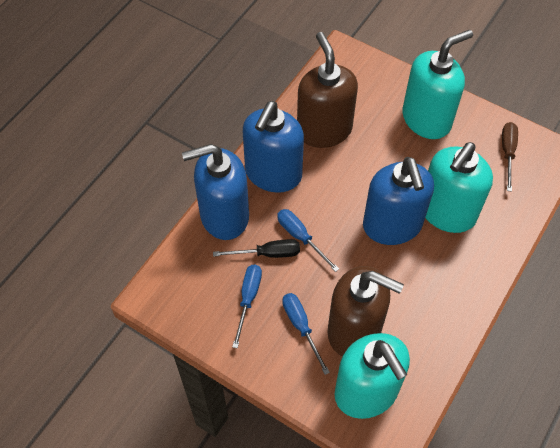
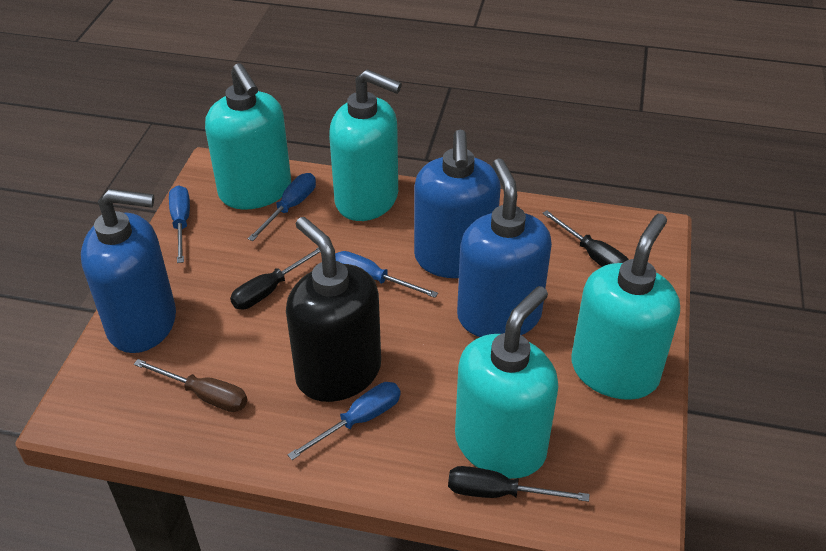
black screwdriver: [213,239,300,258] = 1 -> [230,247,321,309] [448,466,589,502] [542,210,629,267] = 3
black soap dispenser: none = 0 -> [286,217,381,402] = 1
blue screwdriver: [232,264,262,348] [277,209,339,272] [282,293,330,375] = 3 -> [169,185,190,263] [248,173,316,241] [287,382,401,460] [335,251,438,298] = 4
brown soap dispenser: [297,32,358,148] [328,266,404,356] = 2 -> none = 0
turquoise soap dispenser: [335,333,410,419] [402,29,473,139] [425,142,493,233] = 3 -> [205,63,291,210] [329,69,402,221] [455,286,558,479] [571,214,680,400] = 4

